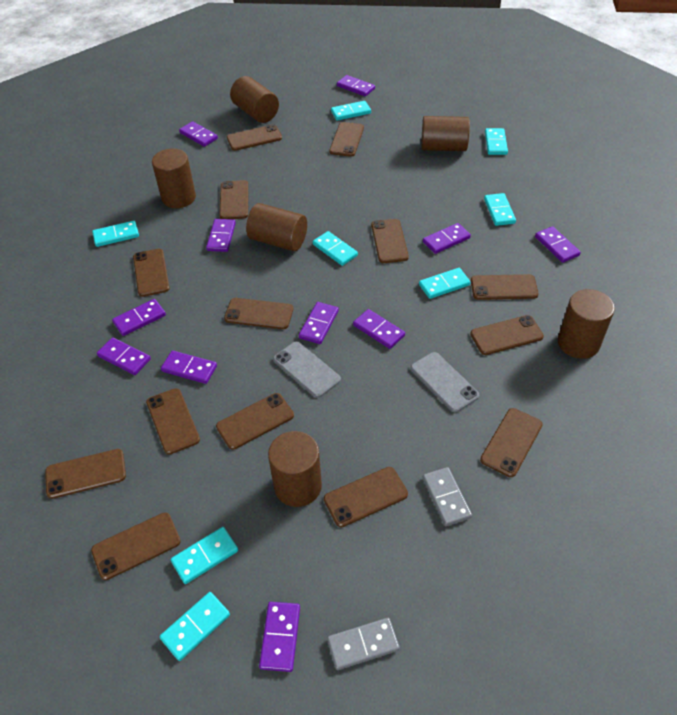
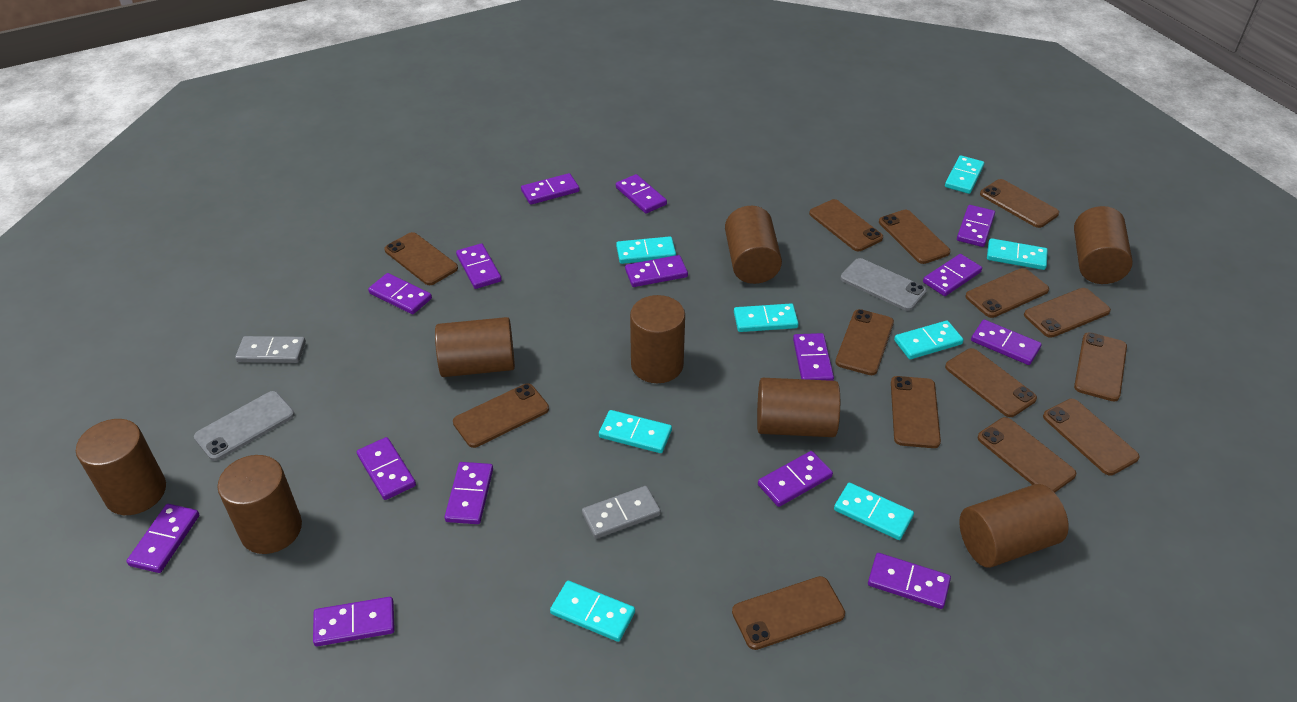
brown cylinder: [152,148,196,208] [230,76,279,123] [246,203,307,251] [268,431,322,507] [421,116,470,151] [558,289,615,359] = 6 -> [76,419,166,515] [217,455,302,554] [435,317,515,377] [630,295,685,383] [725,206,782,284] [757,378,840,437] [959,484,1069,568] [1074,206,1133,284] = 8
purple domino: [97,337,151,375] [112,299,166,336] [161,350,217,384] [179,121,218,147] [206,219,236,252] [259,602,300,672] [299,302,339,344] [337,75,375,96] [353,309,405,349] [423,223,471,254] [535,226,581,263] = 11 -> [127,504,199,573] [313,597,395,646] [357,437,416,500] [368,273,432,314] [445,462,493,524] [456,243,502,289] [521,173,579,205] [616,174,667,213] [625,255,688,287] [758,451,833,507] [793,333,834,381] [868,553,951,609] [923,254,982,296] [957,205,995,247] [971,320,1042,365] = 15

